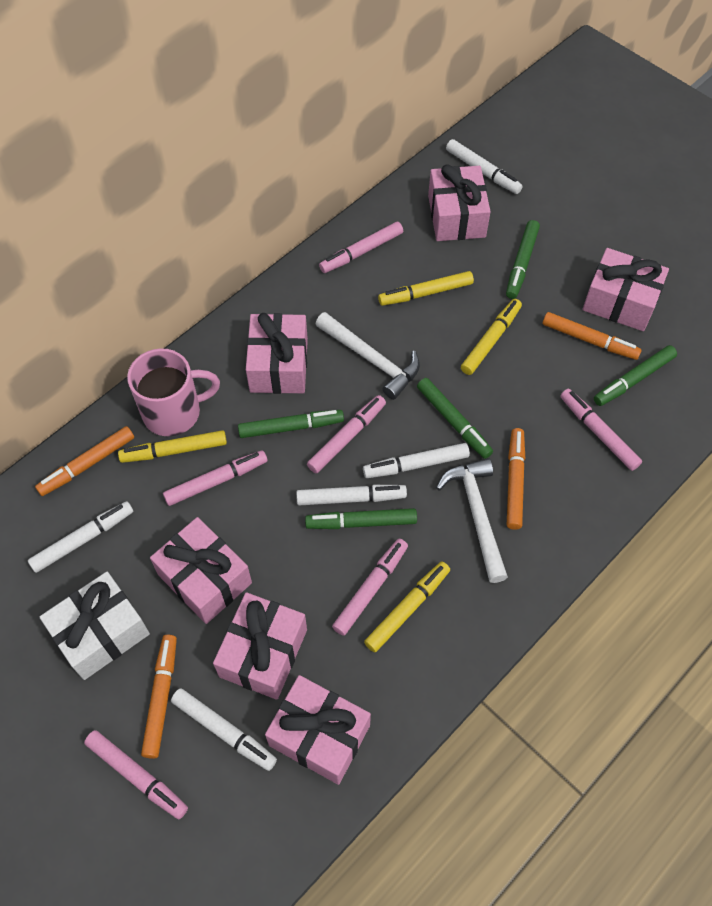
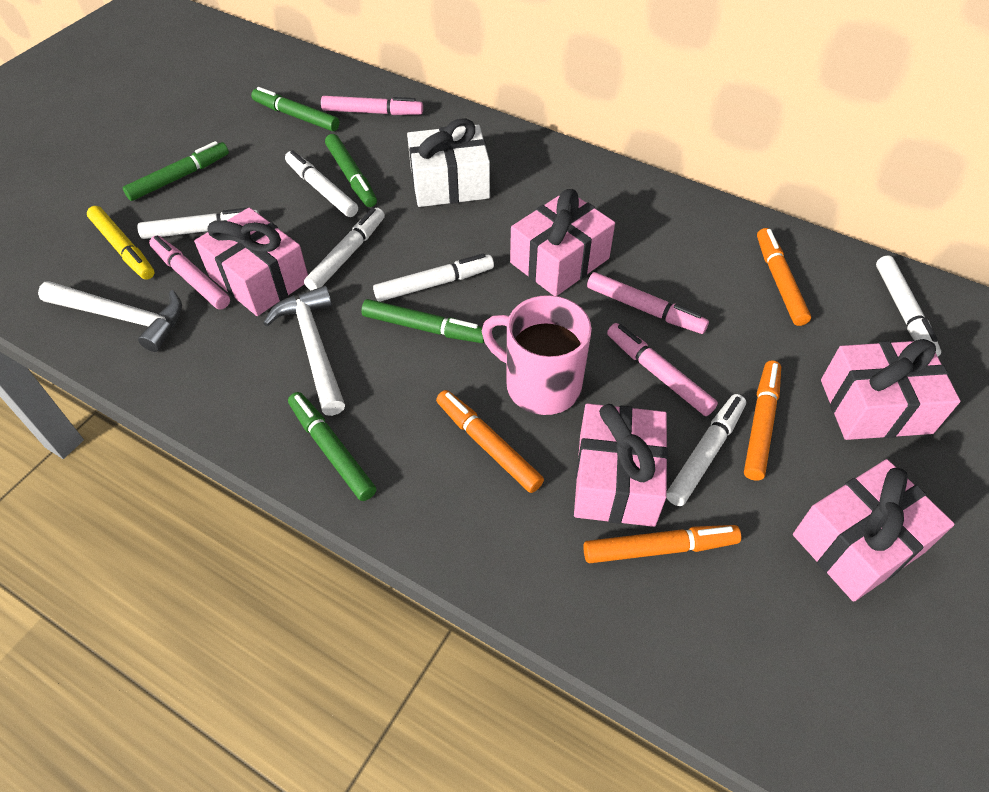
pink gift: [150,517,252,624] [213,592,307,700] [246,313,308,394] [265,675,371,785] [428,164,491,241] [583,248,669,331] = 6 -> [194,207,308,316] [510,189,615,296] [574,403,668,527] [793,459,955,602] [821,339,960,440] = 5
pink marker: [84,730,188,819] [163,450,268,506] [307,395,386,473] [319,221,403,273] [332,539,408,636] [560,389,642,471] = 6 -> [149,236,230,309] [321,96,423,115] [587,272,709,334] [607,323,718,416] = 4
white marker: [28,501,133,573] [171,688,277,771] [296,485,407,505] [363,443,470,478] [446,139,523,194] = 5 -> [137,208,260,239] [285,150,358,217] [304,208,385,290] [373,253,494,302] [666,394,746,506] [876,255,941,356] = 6
yellow marker: [118,430,227,463] [364,561,450,652] [378,271,474,306] [461,299,522,375] = 4 -> [87,206,155,279] = 1

